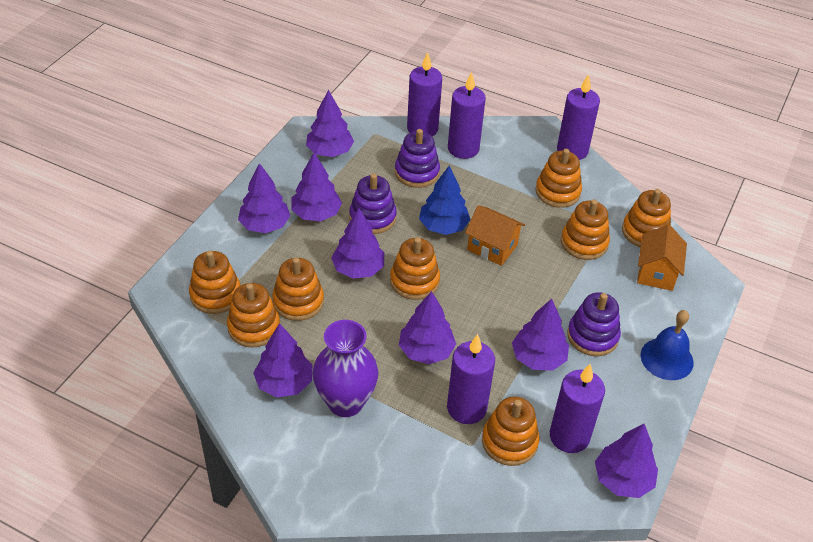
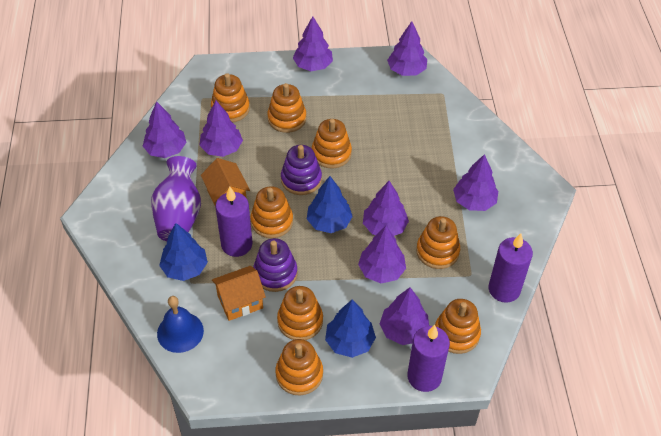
blue tree: [419,165,471,235] = 1 -> [159,223,208,281] [307,176,353,233] [325,299,376,358] = 3
purple candle: [407,52,442,136] [447,334,495,424] [448,72,486,159] [550,364,605,453] [557,74,600,160] = 5 -> [216,187,252,257] [407,325,450,392] [489,233,533,303] = 3
purple stacking toy: [349,174,397,234] [395,129,440,188] [567,292,621,356] = 3 -> [253,238,298,292] [281,145,322,195] = 2

